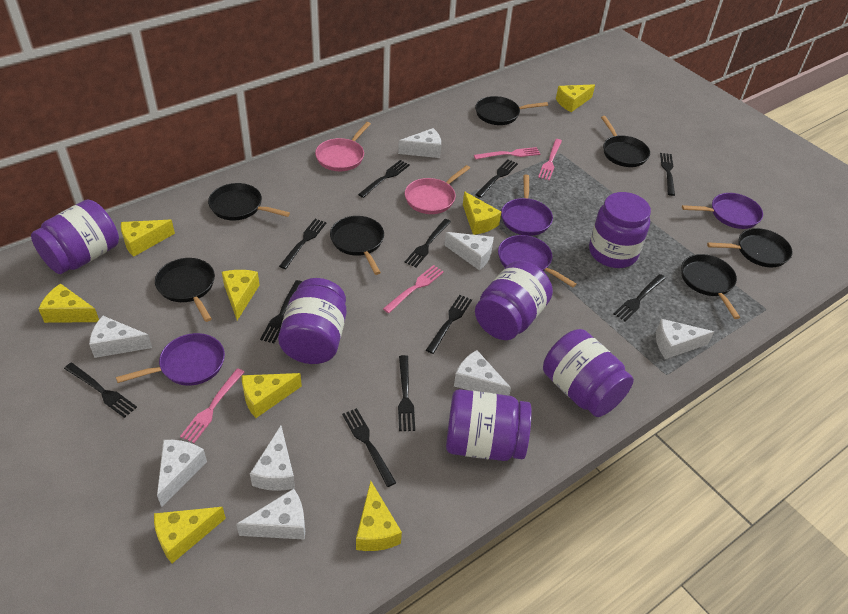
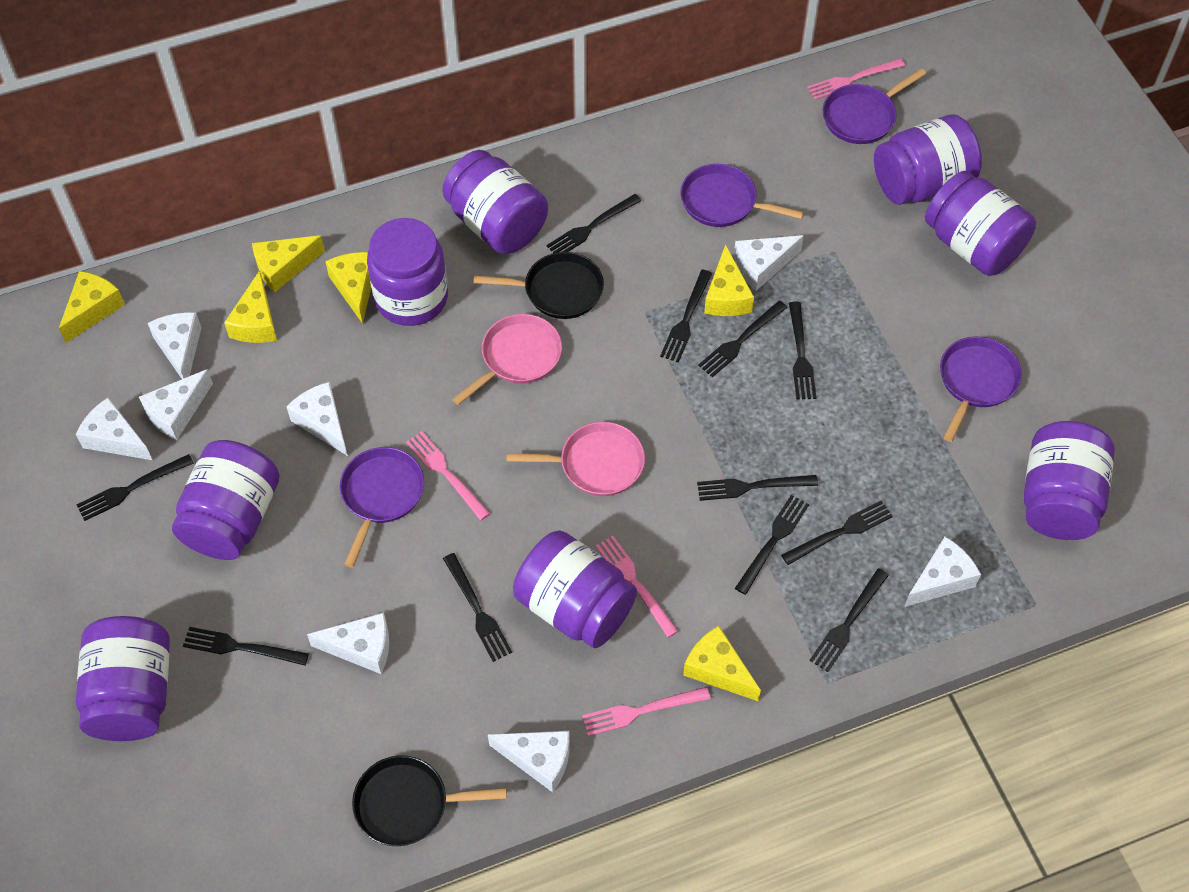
black pan: [155,258,215,322] [208,183,290,220] [330,216,384,275] [475,96,548,125] [601,116,650,167] [681,254,740,319] [707,228,793,267] = 7 -> [352,755,507,846] [474,252,604,319] = 2
purple jar: [31,199,119,274] [278,278,346,364] [446,389,532,461] [475,261,553,340] [543,329,634,417] [589,192,651,268] = 6 -> [76,616,170,741] [172,440,280,560] [367,218,448,326] [442,150,548,254] [513,530,637,648] [874,114,982,205] [925,171,1036,276] [1024,421,1115,540] = 8
yellow cheese: [38,283,99,323] [121,220,175,257] [154,507,226,563] [222,270,259,320] [242,373,302,418] [356,481,402,551] [463,192,501,235] [556,84,595,112] = 8 -> [59,271,125,343] [224,270,277,343] [252,235,325,293] [325,252,371,324] [683,626,761,701] [704,244,754,316] = 6

